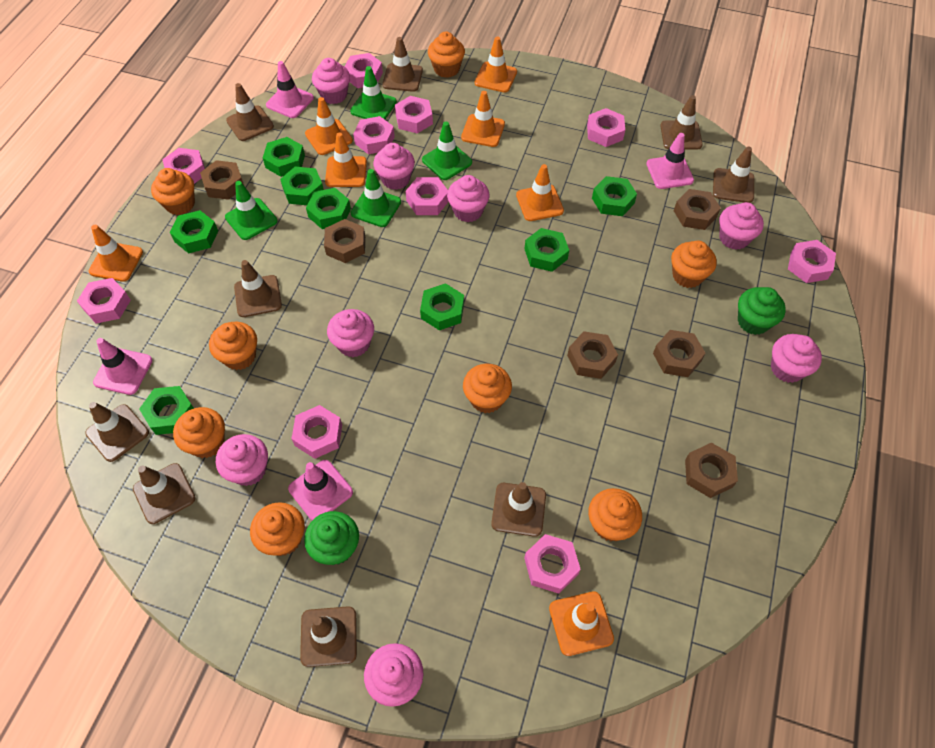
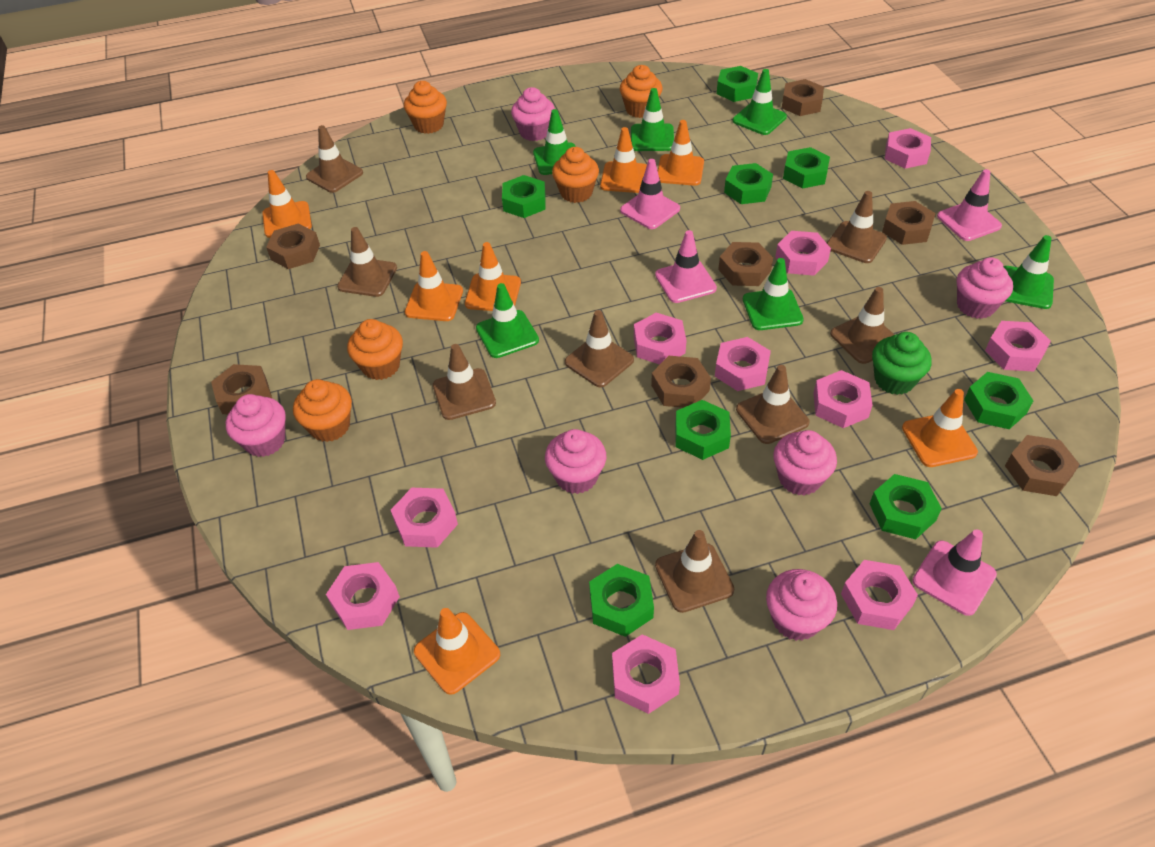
brown nut: [200,160,244,200] [324,219,365,263] [567,331,618,379] [653,330,706,377] [674,189,721,230] [685,443,738,498] = 6 -> [211,364,272,415] [266,223,320,269] [651,356,711,408] [718,242,773,286] [782,79,824,116] [882,201,935,245] [1005,435,1080,496] = 7
brown traffic cone: [85,402,149,462] [133,463,196,524] [226,83,274,141] [234,260,282,317] [300,606,357,667] [382,37,423,92] [491,482,546,537] [660,95,703,150] [713,147,754,203] = 9 -> [306,125,363,193] [337,227,397,297] [433,344,496,420] [565,310,634,387] [655,530,734,613] [736,365,810,444] [827,191,887,263] [830,287,895,364] = 8
green cupcake: [304,511,359,565] [738,287,786,335] = 2 -> [872,332,932,395] = 1
green traffic cone: [225,181,278,240] [350,66,397,120] [351,169,401,227] [422,122,472,180] = 4 -> [476,283,539,358] [533,109,576,175] [631,88,674,151] [733,69,787,135] [743,258,804,330] [1003,235,1054,309] = 6
orange cupcake: [151,168,195,215] [173,407,225,458] [209,322,257,370] [250,502,305,556] [428,32,465,78] [463,364,512,413] [588,488,642,541] [671,240,717,288] = 8 -> [293,379,352,442] [347,319,403,380] [404,81,447,134] [552,147,599,203] [620,65,663,118] = 5
pink cupcake: [216,434,268,486] [312,58,350,104] [327,309,374,357] [364,643,424,707] [373,143,415,190] [447,175,489,222] [719,202,764,250] [771,334,822,383] = 8 -> [226,394,286,457] [511,87,555,141] [545,429,606,494] [766,569,837,641] [773,430,837,495] [957,257,1013,319] = 6

